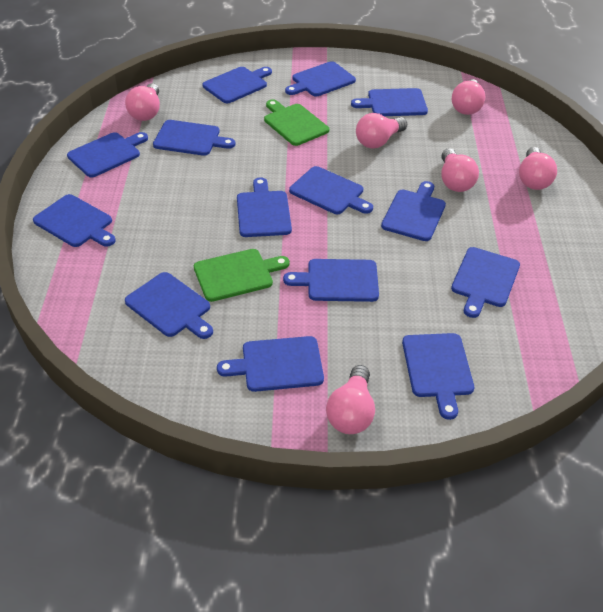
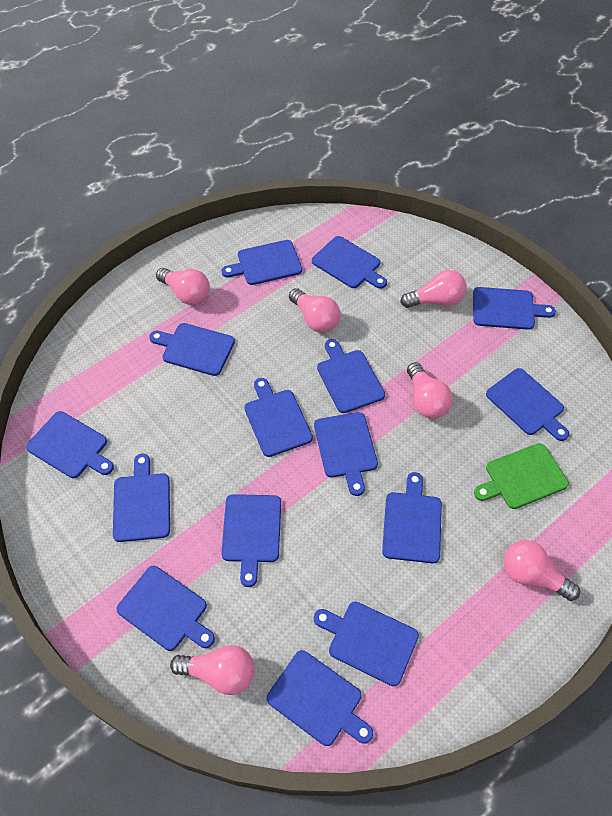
blue cutting board: [33,194,116,247] [67,132,148,177] [125,272,213,339] [153,120,235,156] [203,67,272,103] [217,336,324,392] [237,177,292,237] [283,259,379,302] [285,61,356,97] [289,166,373,214] [351,88,428,116] [381,181,446,241] [402,333,474,420] [451,247,520,318] = 14 -> [26,411,114,478] [113,454,170,542] [116,566,215,651] [149,323,235,376] [221,494,281,587] [222,240,302,285] [244,378,313,457] [267,650,373,746] [312,236,387,289] [314,412,378,496] [314,602,419,686] [317,339,385,413] [382,472,442,563] [473,287,556,330] [486,368,569,441] = 15
green cutting board: [194,249,290,302] [264,99,329,146] = 2 -> [474,443,569,509] = 1

